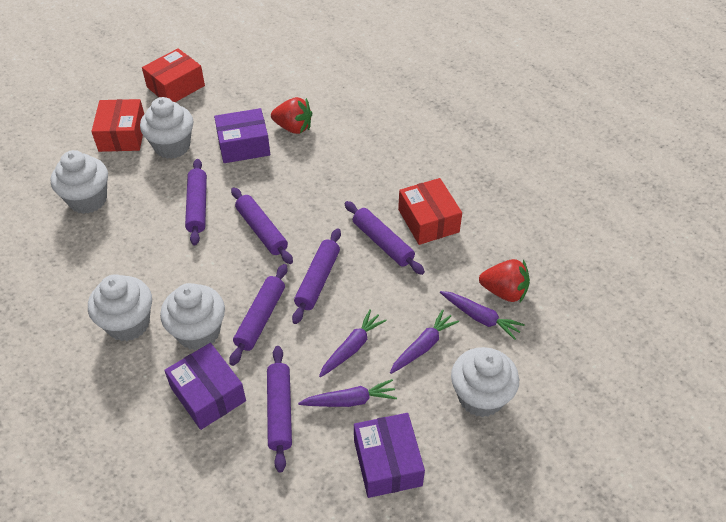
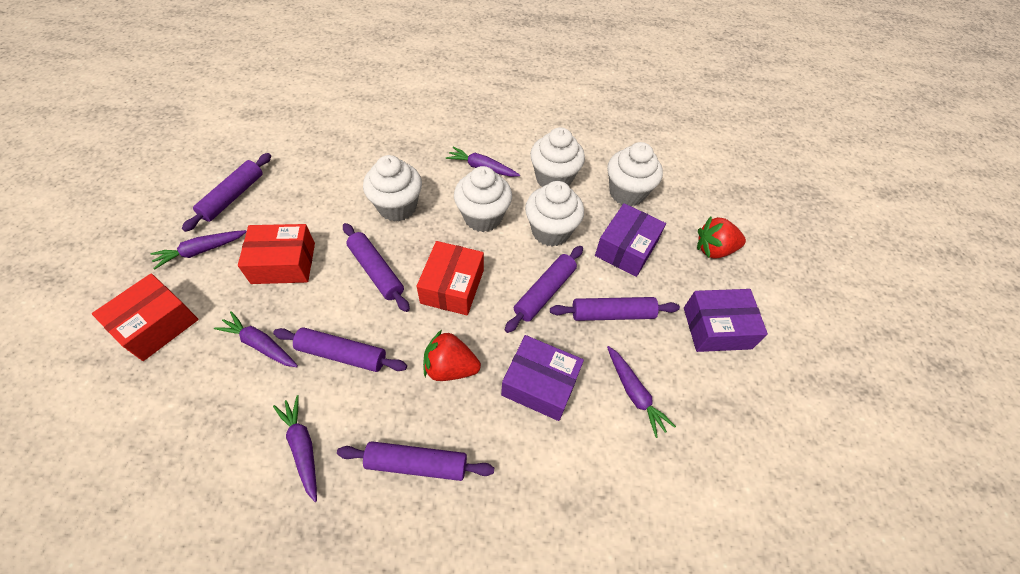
purple carrot: [298,379,397,407] [319,309,387,377] [390,309,459,374] [440,291,525,340] = 4 -> [151,230,247,270] [214,311,298,367] [273,395,317,502] [446,147,520,177] [607,346,676,438] = 5

